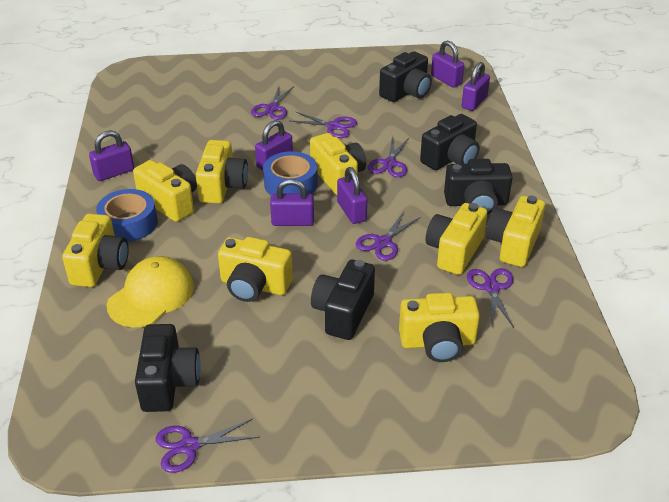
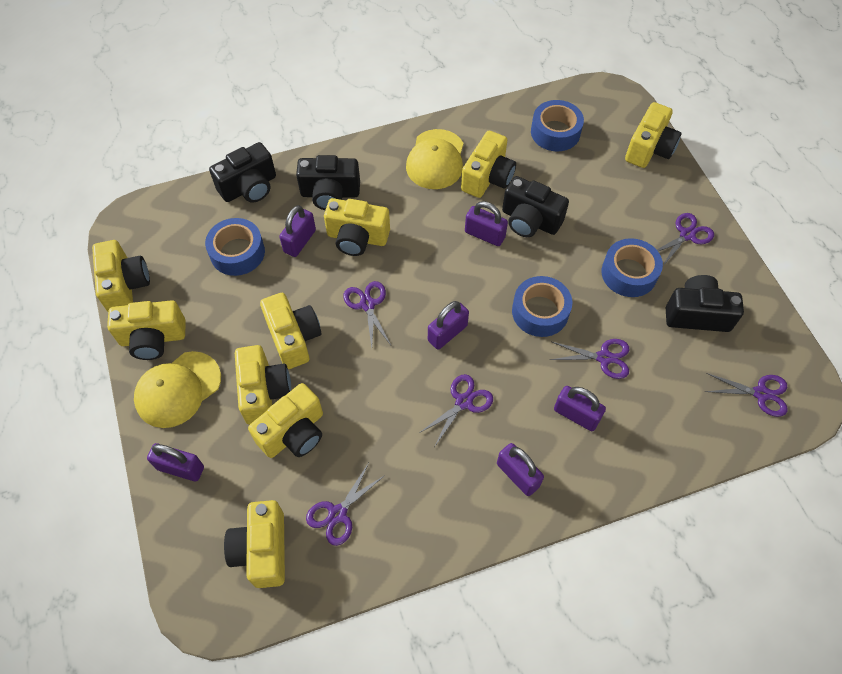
black camera: [135,324,201,412] [311,260,375,340] [379,51,432,102] [420,114,480,170] [444,159,513,215] = 5 -> [209,142,276,203] [296,155,360,210] [502,176,569,237] [666,275,744,332] = 4
blue tape: [96,189,157,242] [263,151,318,195] = 2 -> [205,218,265,276] [512,276,572,337] [531,100,584,151] [602,238,663,297] = 4
yellow camera: [62,213,129,287] [133,160,197,222] [196,140,248,204] [218,237,293,302] [310,133,366,195] [399,293,480,362] [426,203,487,275] [486,195,545,267] = 8 -> [92,240,150,312] [107,300,186,360] [224,500,285,588] [235,345,291,425] [248,383,323,458] [260,293,321,369] [324,198,390,256] [461,131,516,198] [625,102,682,168] = 9
yellow cap: [107,256,194,327] = 1 -> [134,351,221,428] [406,129,463,189] = 2

